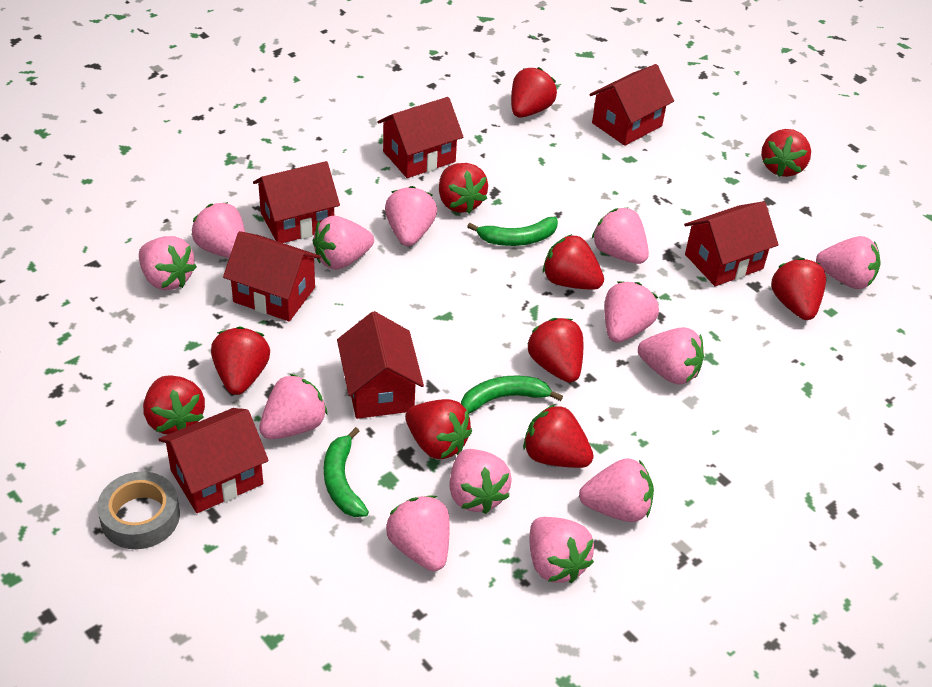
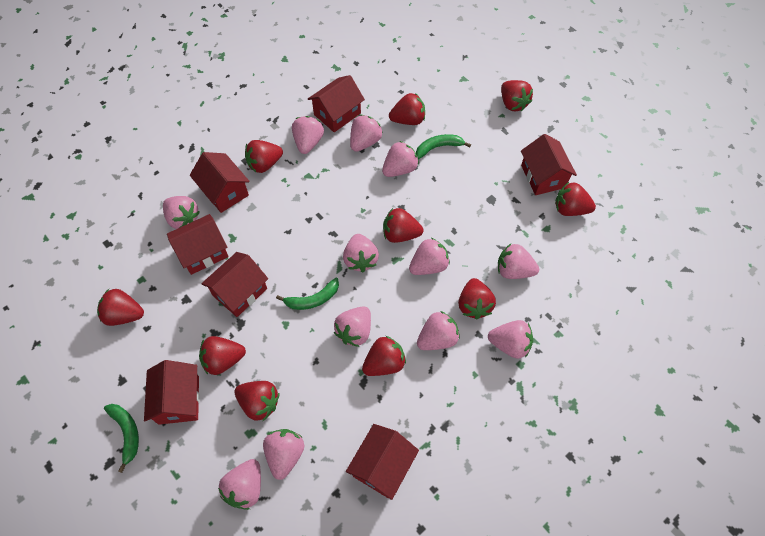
grey tape: [97,471,180,549] = 1 -> none = 0
pink strawberry: [139,236,197,290] [191,202,245,258] [259,374,327,439] [313,216,374,270] [385,186,437,246] [386,495,450,571] [449,449,512,514] [530,517,594,583] [579,458,654,522] [592,207,649,264] [605,281,659,343] [638,327,704,385] [816,236,880,289] = 13 -> [163,196,200,229] [218,459,261,510] [263,429,304,480] [292,116,324,154] [334,306,371,347] [343,234,379,272] [350,115,383,152] [382,141,419,177] [409,238,450,275] [417,311,460,350] [488,320,533,359] [498,243,539,279] = 12

